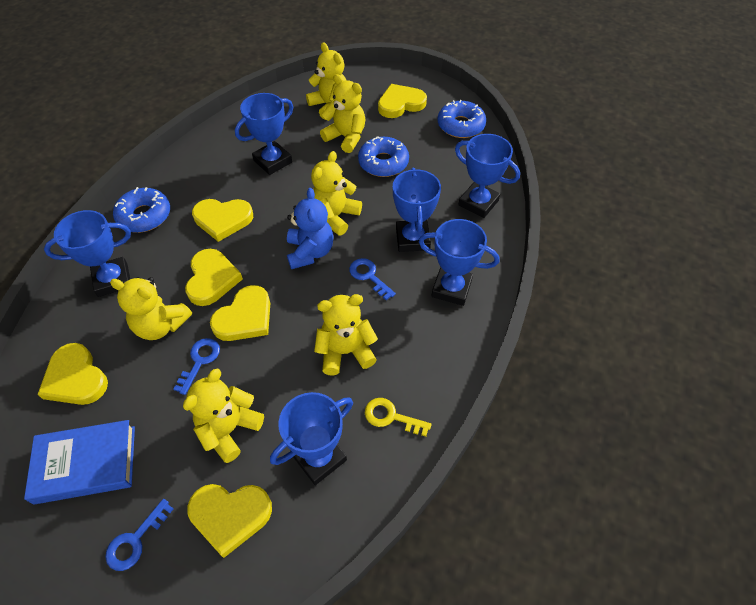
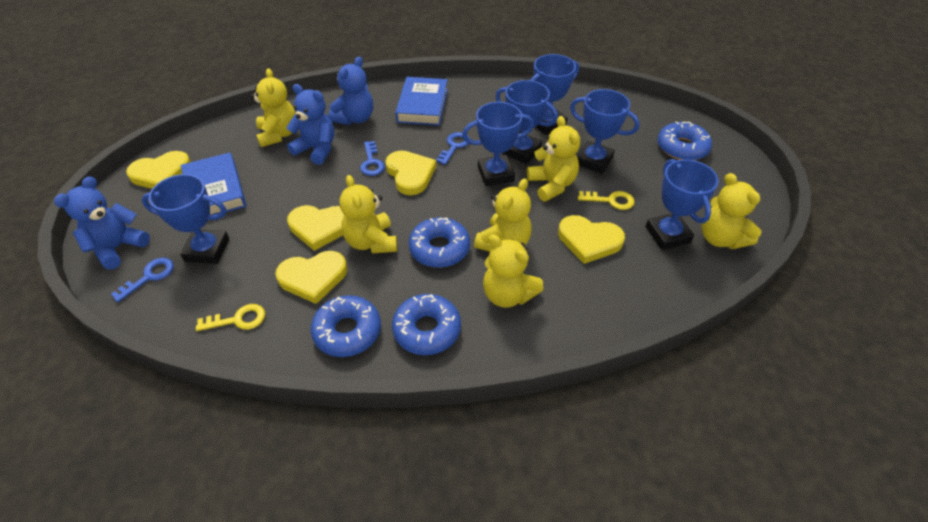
blue book: [24,420,135,505] = 1 -> [181,153,246,215] [395,77,448,126] = 2
blue donut: [113,187,170,233] [358,136,409,177] [438,100,486,138] = 3 -> [311,295,381,357] [392,294,461,355] [408,217,470,268] [658,121,712,160] = 4
blue teddy bear: [287,188,334,269] = 1 -> [54,176,150,269] [286,84,334,165] [328,57,373,125] = 3
yellow heart: [37,343,108,405] [185,249,243,306] [187,484,272,558] [192,199,253,242] [210,285,270,341] [378,84,427,118] = 6 -> [126,151,191,189] [275,251,347,304] [287,205,344,251] [385,151,436,195] [558,215,625,264] = 5
yellow key: [365,398,432,436] = 1 -> [196,304,265,331] [578,191,635,210] = 2

